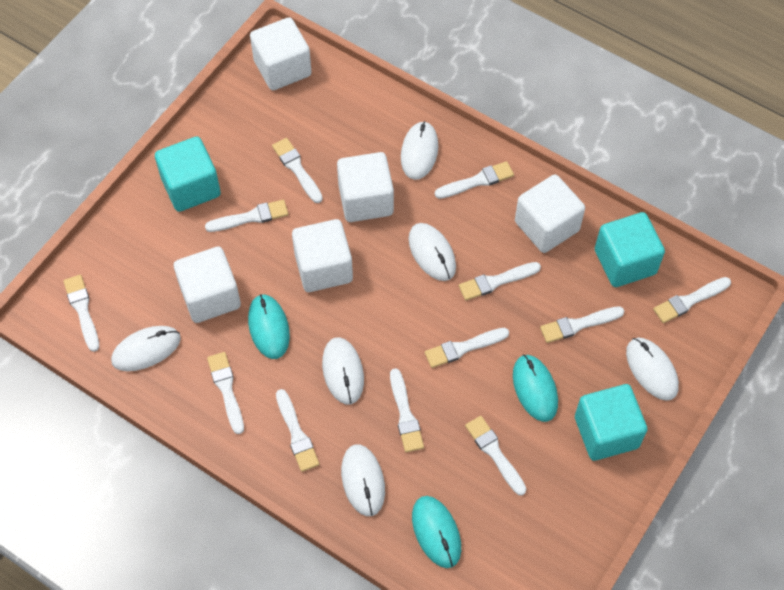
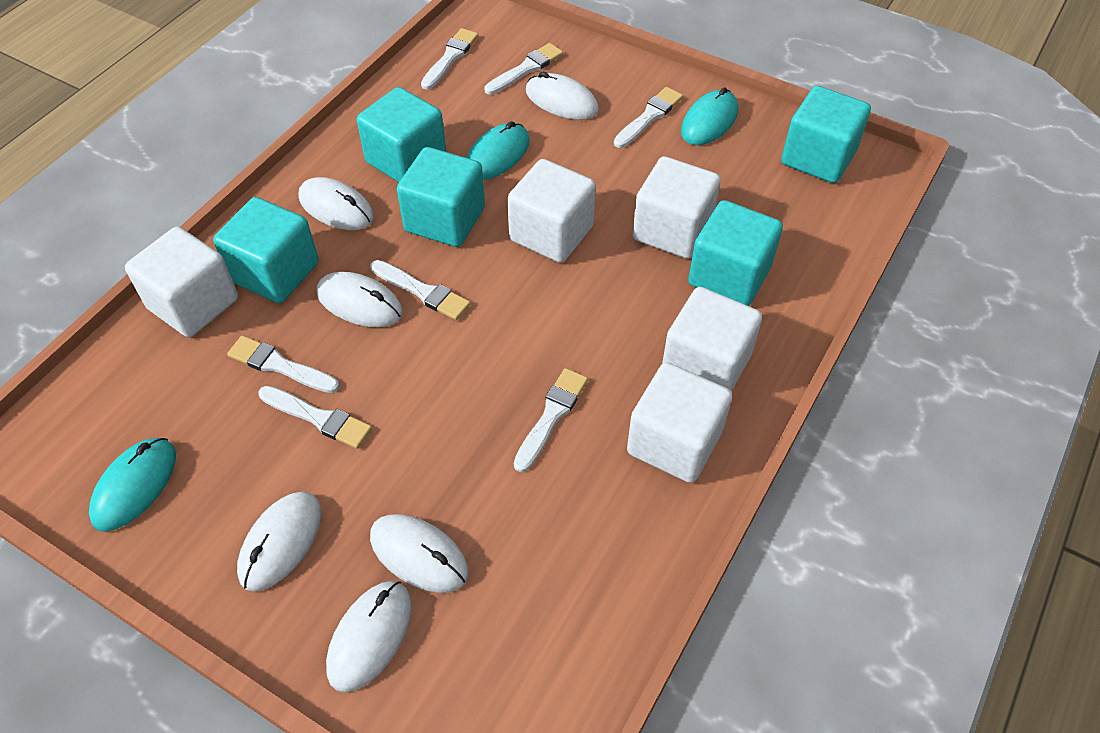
turquoise cube: [155,137,221,212] [575,384,647,461] [595,212,665,287] = 3 -> [213,197,319,303] [357,87,446,182] [397,147,485,247] [688,200,783,306] [781,86,871,183] = 5
white brush: [63,275,99,352] [205,200,288,232] [207,352,244,434] [272,138,323,203] [276,389,319,472] [390,368,424,452] [425,328,509,368] [435,161,514,199] [459,262,541,301] [465,416,526,496] [540,306,624,343] [653,277,731,323] = 12 -> [227,336,339,393] [258,386,372,449] [370,260,470,320] [421,28,478,90] [484,43,563,95] [514,368,588,472] [614,87,683,148] = 7

